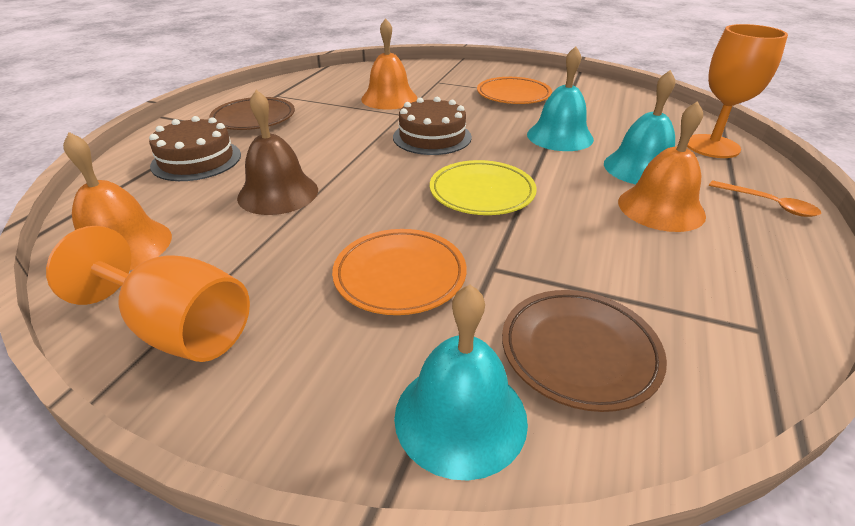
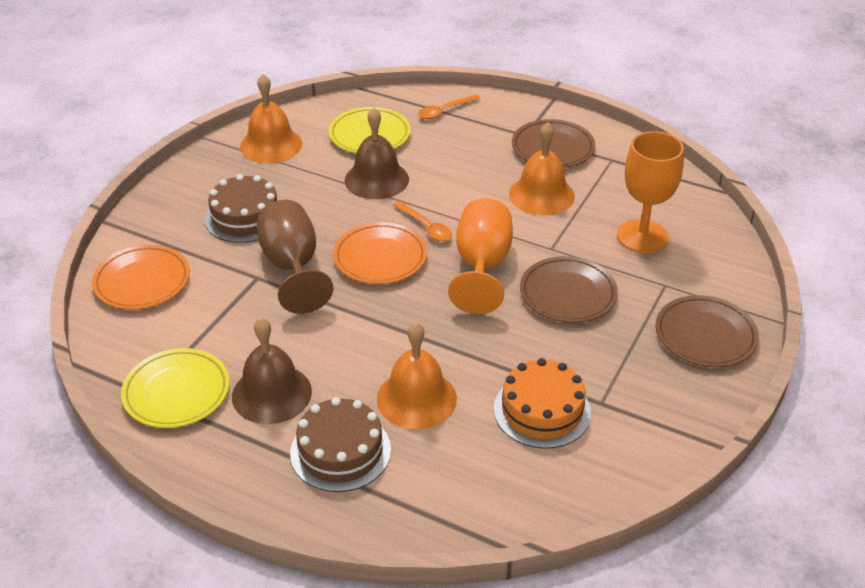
brown bell: [237,90,318,215] = 1 -> [232,318,312,424] [345,107,409,199] = 2
brown goblet: none = 0 -> [257,200,333,314] = 1
brown plate: [209,97,295,130] [502,290,667,412] = 2 -> [512,119,595,168] [520,256,618,323] [655,295,759,367] = 3
orange cake: none = 0 -> [494,358,591,449] = 1
orange spoon: [709,180,821,217] = 1 -> [393,201,452,241] [418,95,481,119] = 2
turquoise bell: [394,284,528,481] [527,46,594,151] [604,70,675,184] = 3 -> none = 0
yellow plate: [430,160,537,215] = 1 -> [121,348,230,428] [329,107,411,153] = 2

